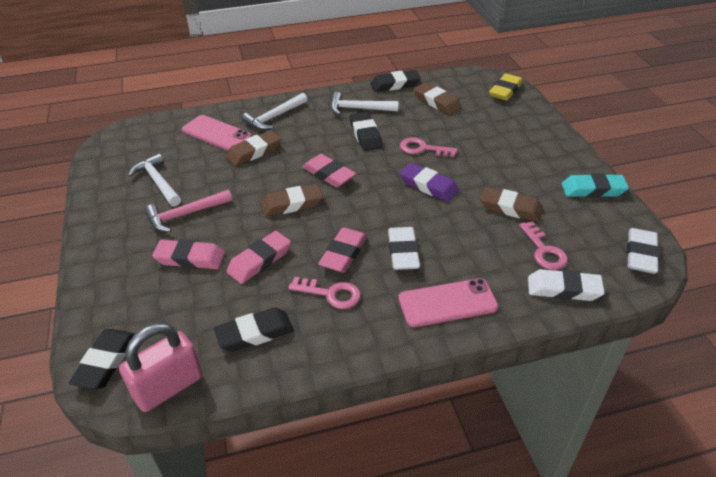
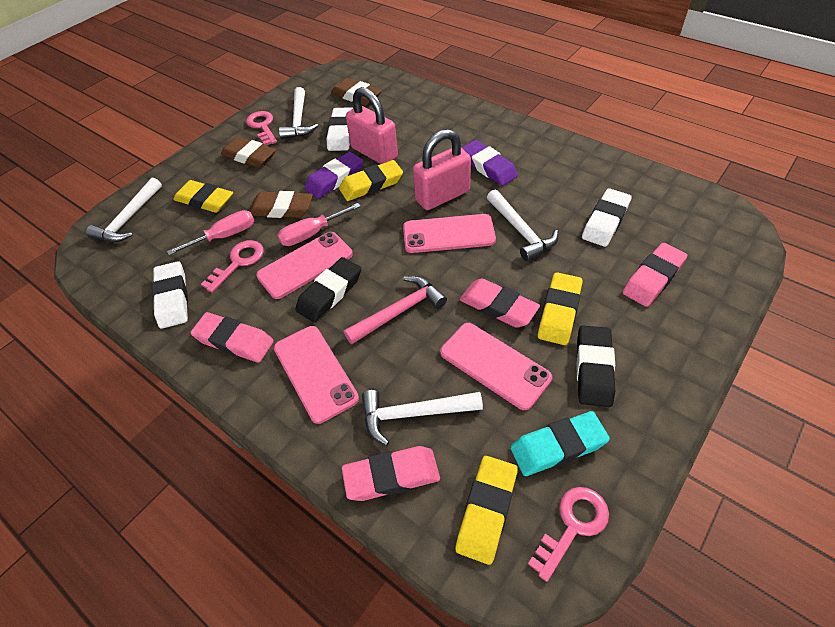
black eraser: [69,329,135,389] [214,308,294,352] [350,112,383,151] [371,70,421,92] = 4 -> [295,257,361,323] [576,325,615,407] = 2
brown eraser: [226,130,281,166] [261,184,323,217] [414,82,462,115] [480,186,544,222] = 4 -> [221,137,276,168] [249,191,313,218] [331,78,382,106] = 3
pink padlock: [119,323,202,412] = 1 -> [346,87,398,164] [413,129,471,210] = 2
pink phone: [182,115,252,151] [398,278,498,327] = 2 -> [256,232,353,299] [274,326,359,424] [403,214,496,253] [440,323,552,410] = 4
pink screwdriver: none = 0 -> [167,210,254,255] [277,203,361,246] = 2
purple eraser: [400,163,459,202] = 1 -> [304,152,364,199] [461,140,518,186] = 2
white hammer: [128,153,181,207] [242,93,308,130] [330,92,399,115] = 3 -> [86,178,162,242] [279,87,319,139] [362,390,483,446] [487,190,558,261] = 4
yellow eraser: [489,73,523,101] = 1 -> [173,180,233,213] [339,160,403,201] [455,456,518,565] [538,272,583,345] = 4

